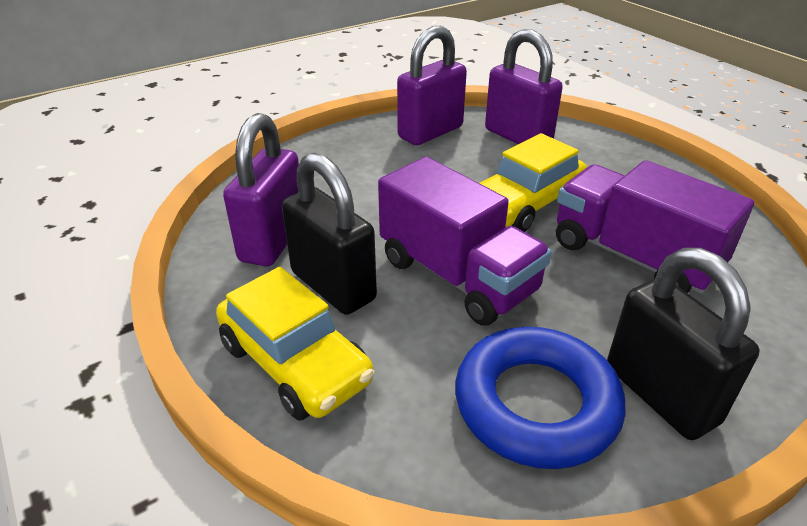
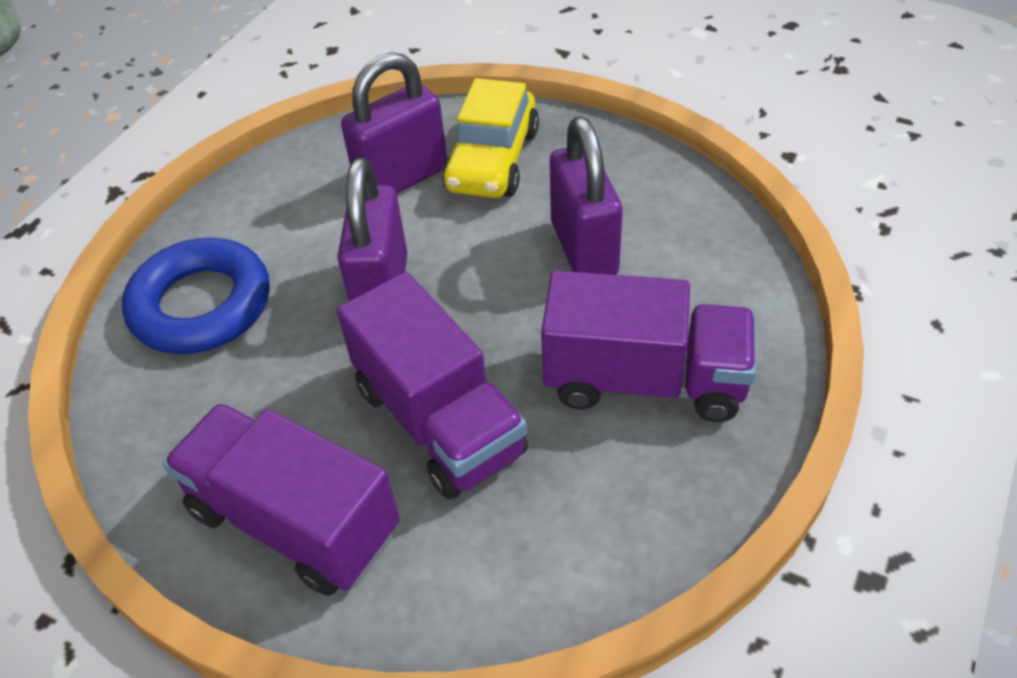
black padlock: [282,153,377,315] [607,248,760,440] = 2 -> none = 0
purple truck: [378,157,552,326] [556,160,754,294] = 2 -> [163,403,400,596] [337,272,528,499] [541,270,756,422] = 3
yellow car: [216,267,374,421] [480,133,587,232] = 2 -> [442,78,539,198] = 1

